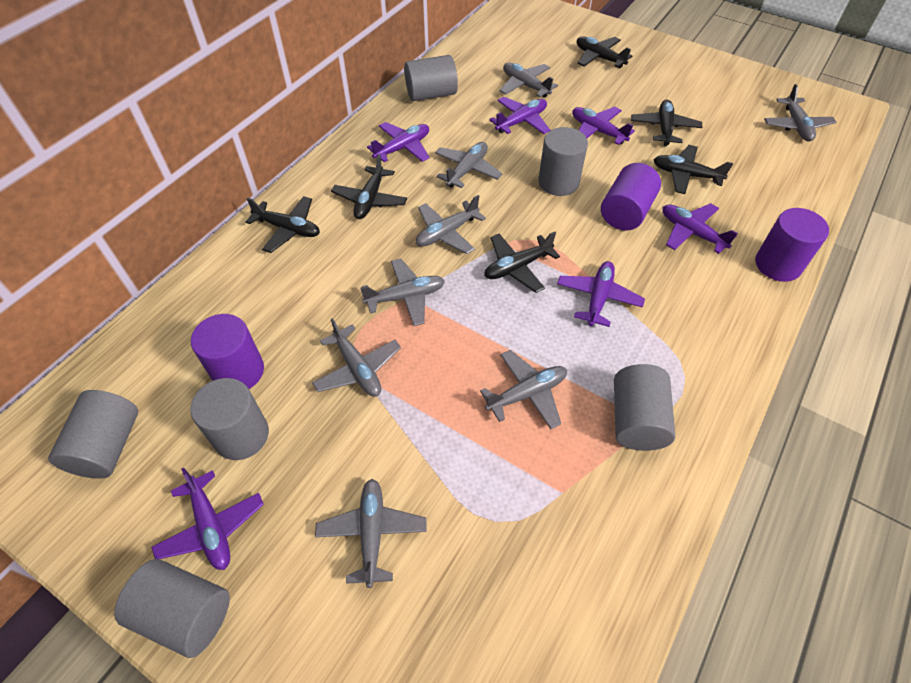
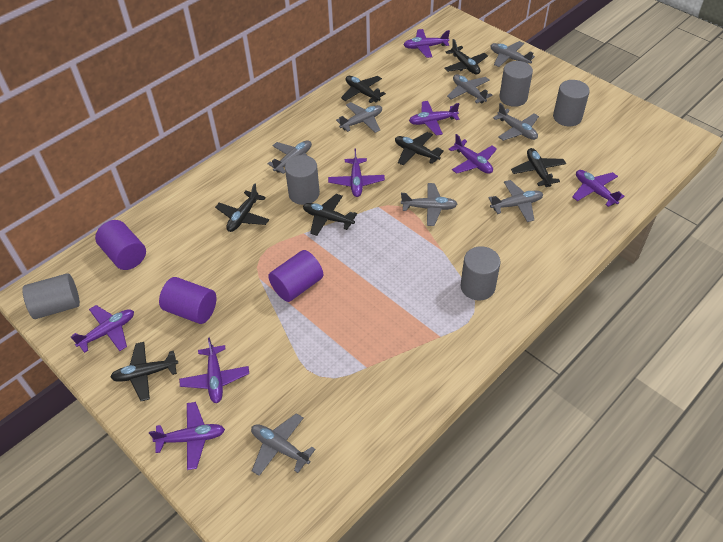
black plane: [246,196,320,253] [331,154,407,219] [484,232,560,293] [577,37,632,68] [631,100,703,147] [653,145,733,194] = 6 -> [110,342,178,401] [215,184,269,232] [303,194,357,236] [341,76,386,103] [395,132,444,166] [444,39,488,75] [511,148,566,187] = 7
grey cylinder: [48,390,138,478] [114,559,230,658] [190,378,269,460] [404,55,458,101] [538,127,588,196] [614,364,675,451] = 6 -> [22,273,80,319] [285,155,320,205] [460,246,500,301] [500,61,533,107] [553,80,590,126] = 5
purple plane: [151,468,264,570] [367,122,430,162] [489,97,550,134] [557,261,645,327] [572,107,635,145] [662,203,738,254] = 6 -> [71,305,134,353] [149,402,225,470] [179,337,249,403] [328,149,385,197] [404,29,450,58] [409,101,459,136] [449,134,497,174] [572,170,625,207] = 8

